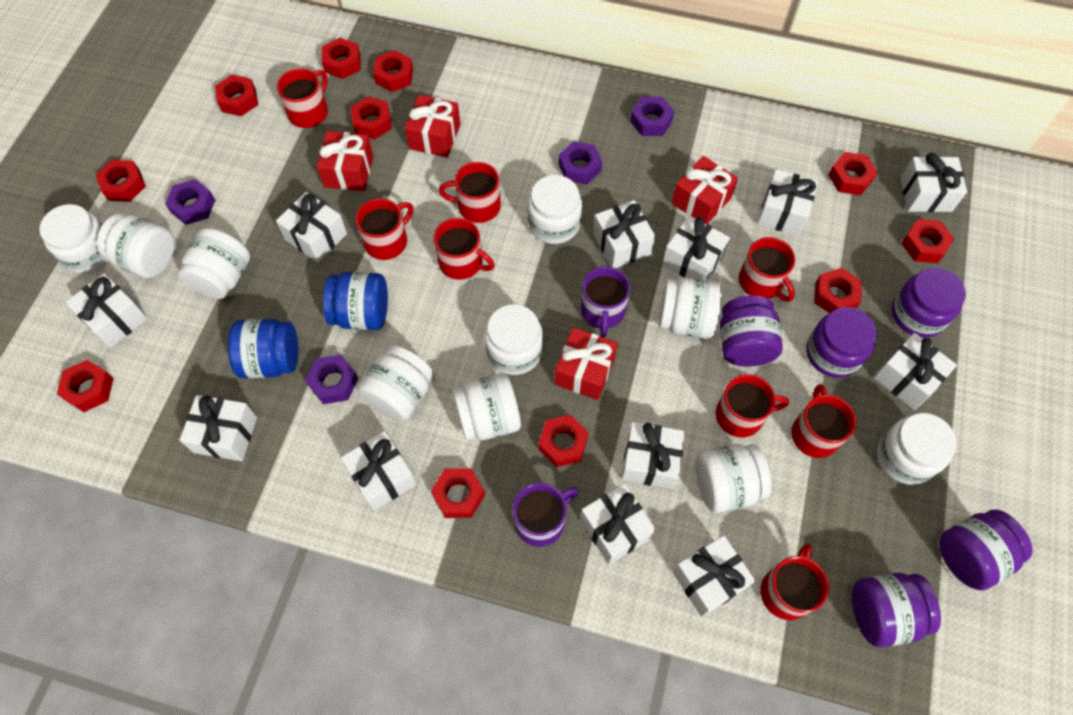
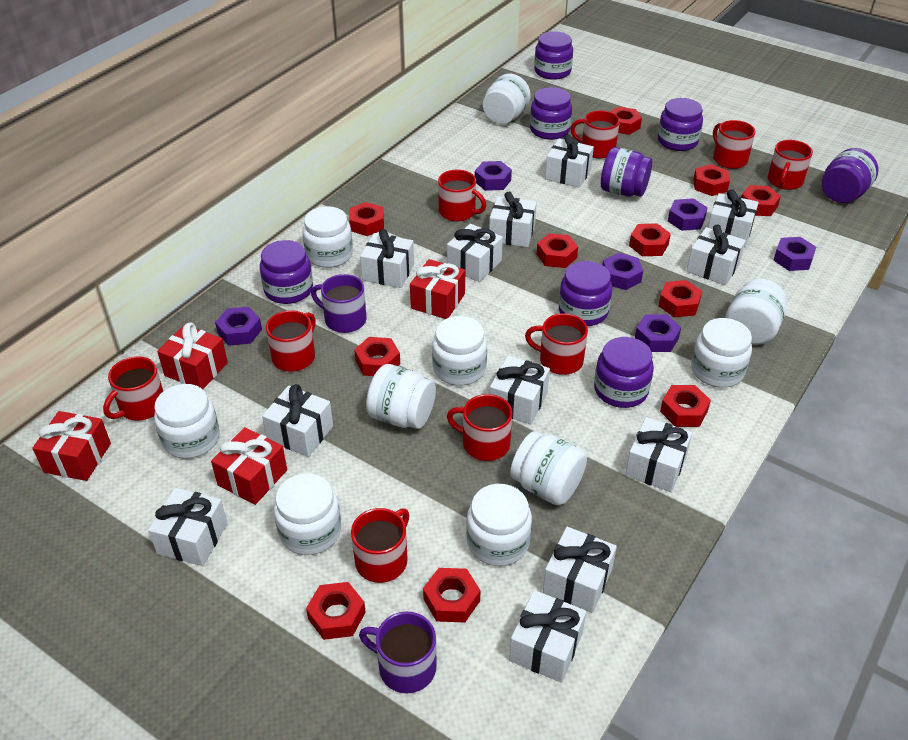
blue jar: [228,319,298,378] [323,272,388,330] = 2 -> none = 0
purple jar: [720,296,783,366] [806,307,877,378] [852,573,941,648] [892,267,966,337] [939,509,1033,590] = 5 -> [260,240,313,304] [530,87,572,140] [534,31,573,80] [559,261,612,326] [594,337,654,408] [601,147,652,197] [658,98,703,151] [822,148,878,203] = 8
purple nut: [165,179,215,225] [305,355,358,404] [559,141,602,185] [630,97,674,136] = 4 -> [215,307,262,346] [475,161,512,191] [602,253,643,290] [635,314,681,352] [668,198,708,231] [773,237,816,271] = 6
red mug: [277,68,328,128] [355,198,413,260] [434,218,495,280] [439,162,501,223] [716,374,789,437] [739,237,795,302] [760,544,829,620] [792,384,856,458] = 8 -> [103,356,163,421] [266,310,316,372] [351,508,409,583] [438,170,486,221] [447,394,512,461] [525,313,588,375] [570,110,620,159] [713,120,756,169] [768,140,813,190] = 9

